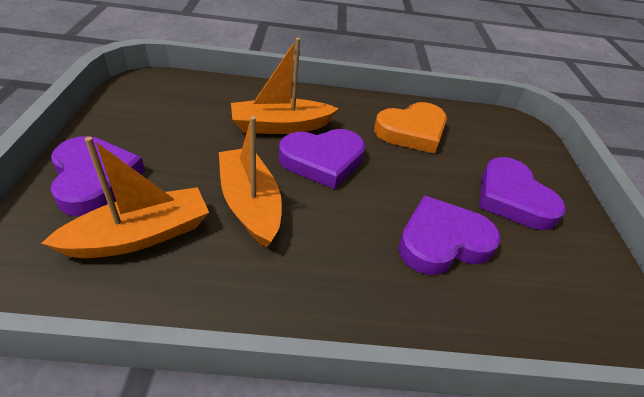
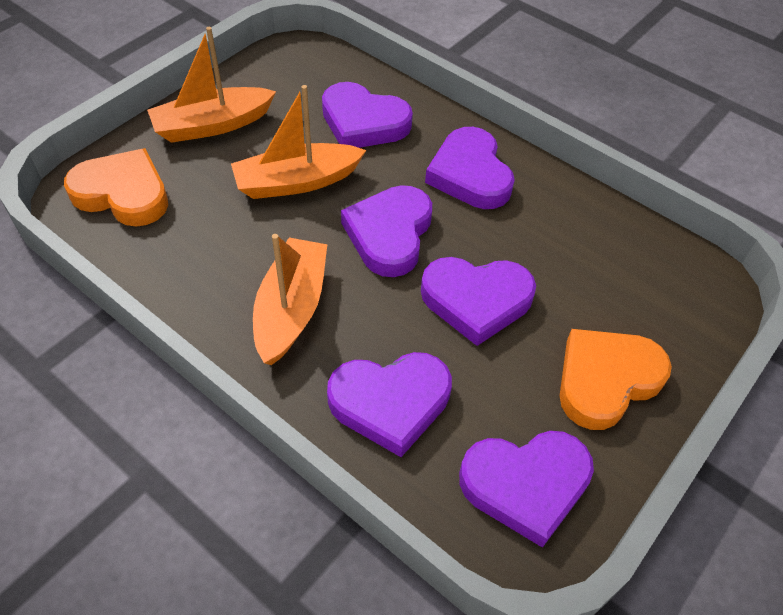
orange heart: [374,102,447,154] = 1 -> [64,148,168,227] [560,329,672,430] = 2
purple heart: [50,136,145,216] [279,129,365,189] [398,196,501,275] [479,157,566,230] = 4 -> [322,82,413,148] [327,352,452,457] [341,185,432,277] [421,257,536,346] [425,127,515,209] [459,431,594,548] = 6

